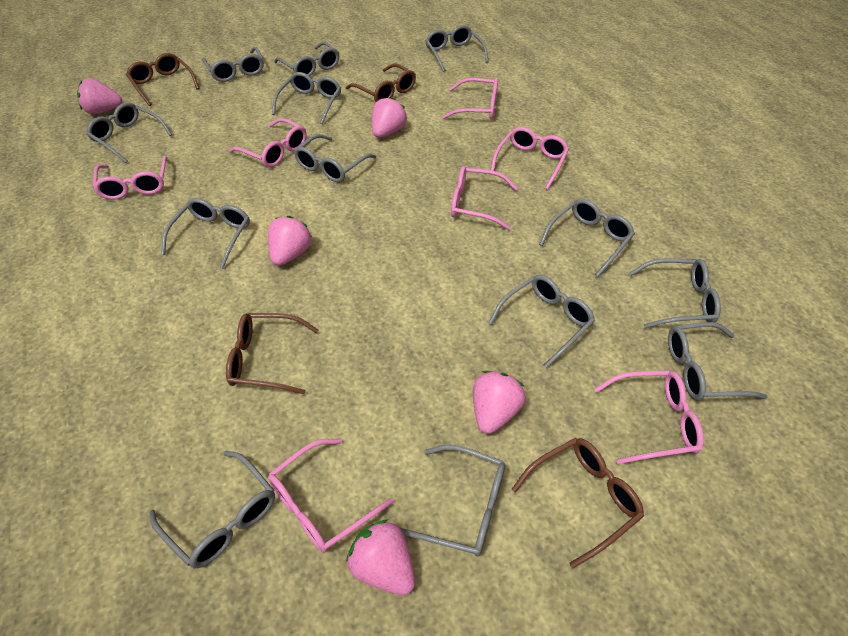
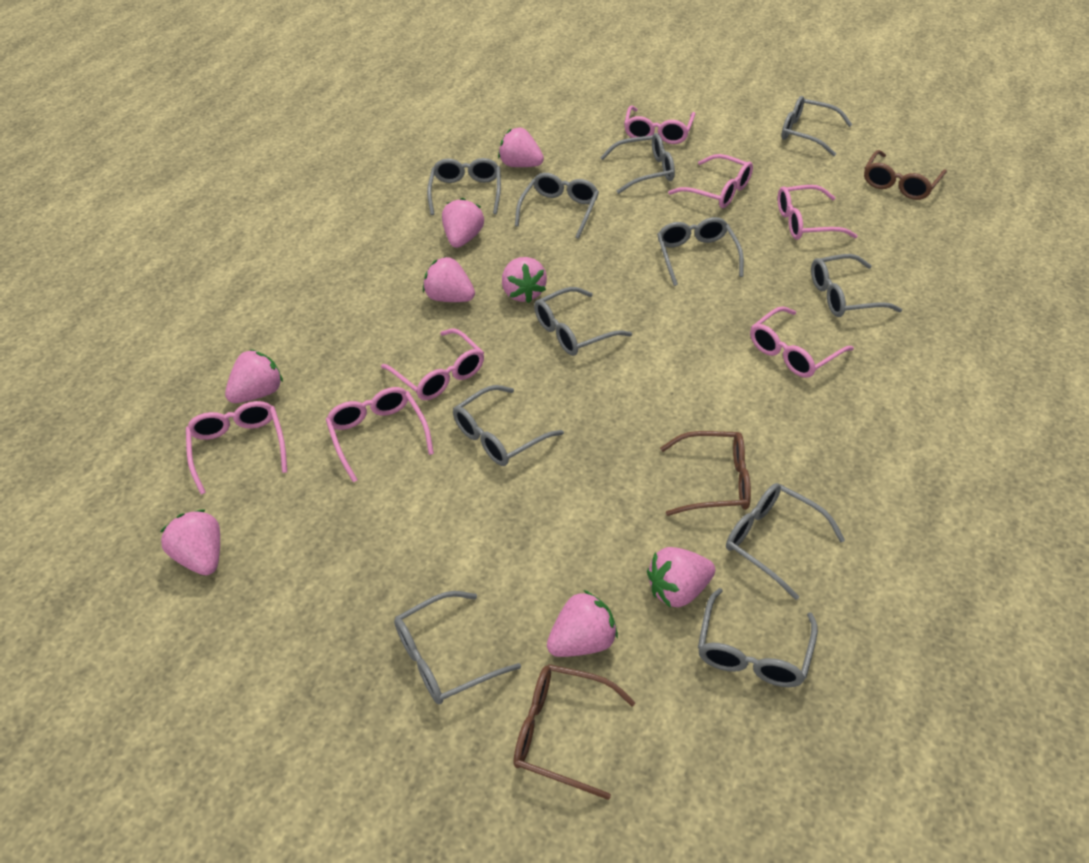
brown glasses: [126,53,200,106] [226,313,318,394] [346,63,416,102] [512,438,644,568] = 4 -> [513,664,636,800] [660,431,751,516] [864,150,947,200] = 3
grey glasses: [86,102,172,163] [149,451,275,569] [161,198,250,269] [202,47,264,82] [272,72,341,124] [274,42,339,76] [294,134,376,182] [399,445,505,556] [425,25,489,72] [488,275,595,368] [539,199,635,277] [629,258,721,328] [668,322,767,401] = 13 -> [394,591,521,704] [427,158,501,215] [453,385,564,466] [515,173,599,239] [534,287,632,356] [600,133,675,194] [657,217,744,286] [698,588,818,687] [726,483,845,600] [781,96,852,156] [811,254,902,317] = 11
pink strawberry: [77,78,122,114] [268,216,312,266] [346,519,415,595] [372,97,407,138] [473,371,526,434] = 5 -> [160,509,220,575] [225,349,283,403] [423,256,475,302] [442,198,484,248] [498,128,544,167] [502,257,547,303] [547,590,618,657] [647,547,715,608] = 8

